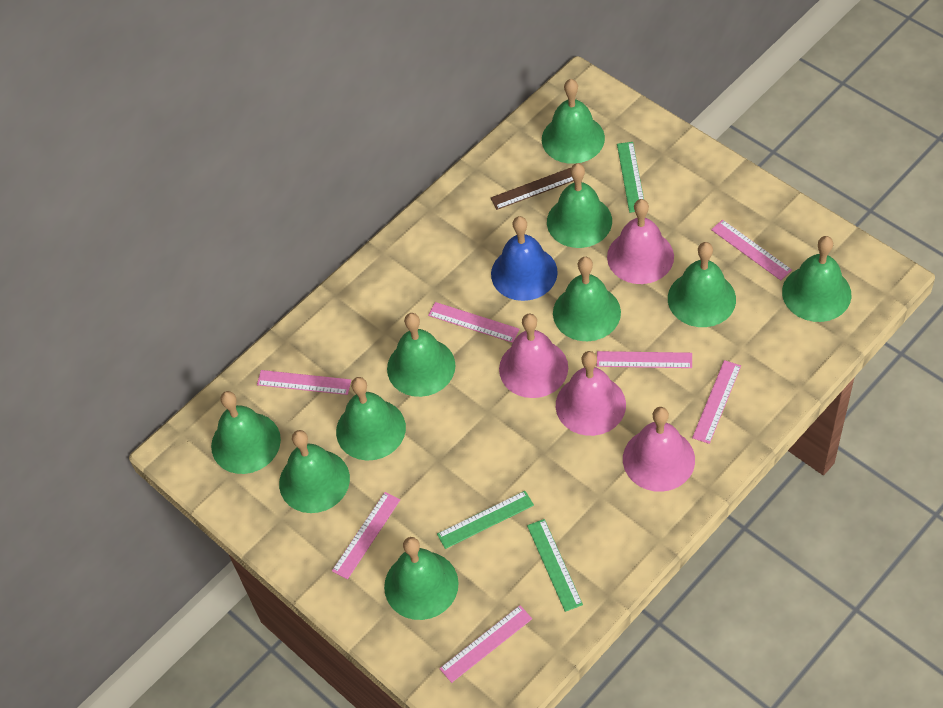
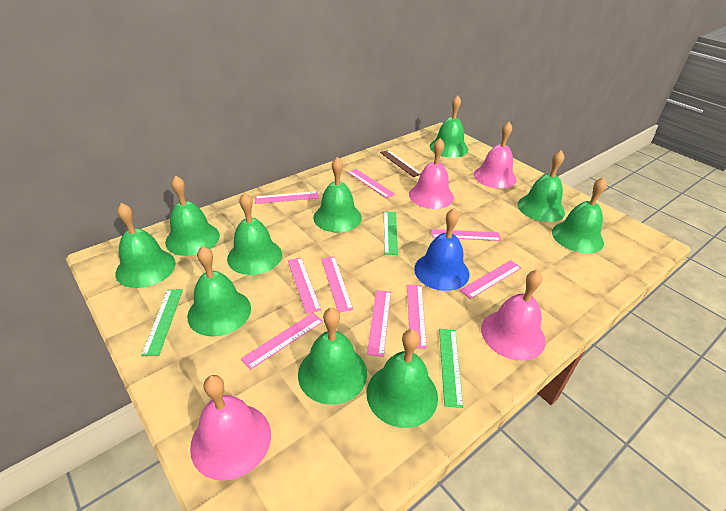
pink ruler: [257,370,351,395] [332,492,400,579] [428,302,520,343] [439,605,532,683] [597,351,692,368] [692,360,741,444] [711,220,792,280] = 7 -> [241,313,323,370] [255,191,319,204] [288,258,321,314] [321,256,353,312] [348,169,395,198] [367,290,391,357] [407,285,427,349] [431,229,501,241] [460,260,521,299] = 9

